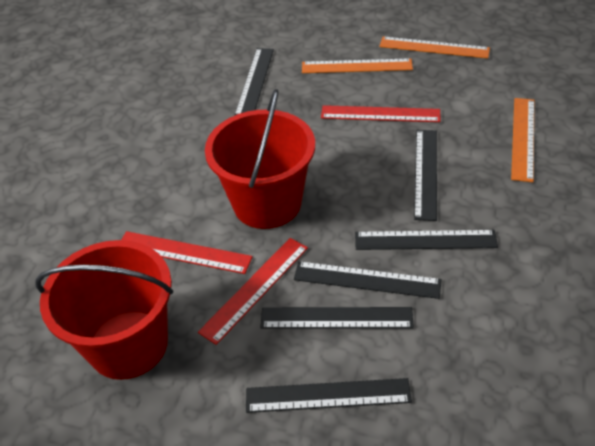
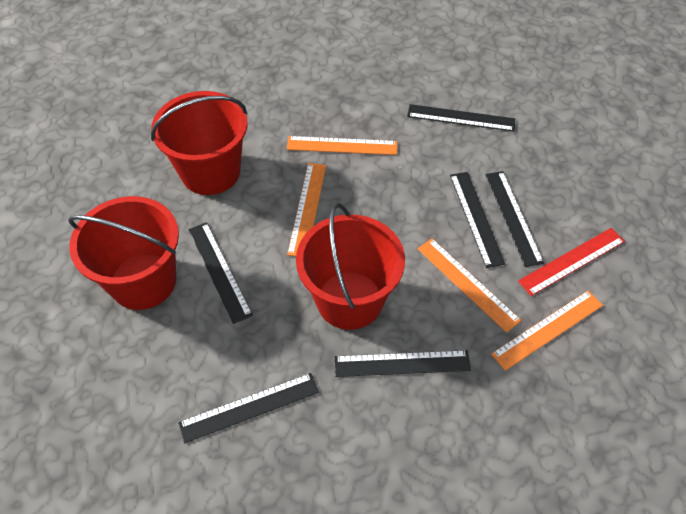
orange ruler: [302,58,413,73] [379,36,490,59] [511,98,534,182] = 3 -> [287,136,397,155] [287,163,326,256] [418,238,521,333] [491,290,603,371] = 4
red bucket: [35,240,173,380] [205,89,315,229] = 2 -> [68,196,179,310] [151,91,247,195] [296,203,405,330] = 3
red ruler: [121,231,253,274] [198,238,308,345] [321,105,440,122] = 3 -> [518,228,625,296] = 1

